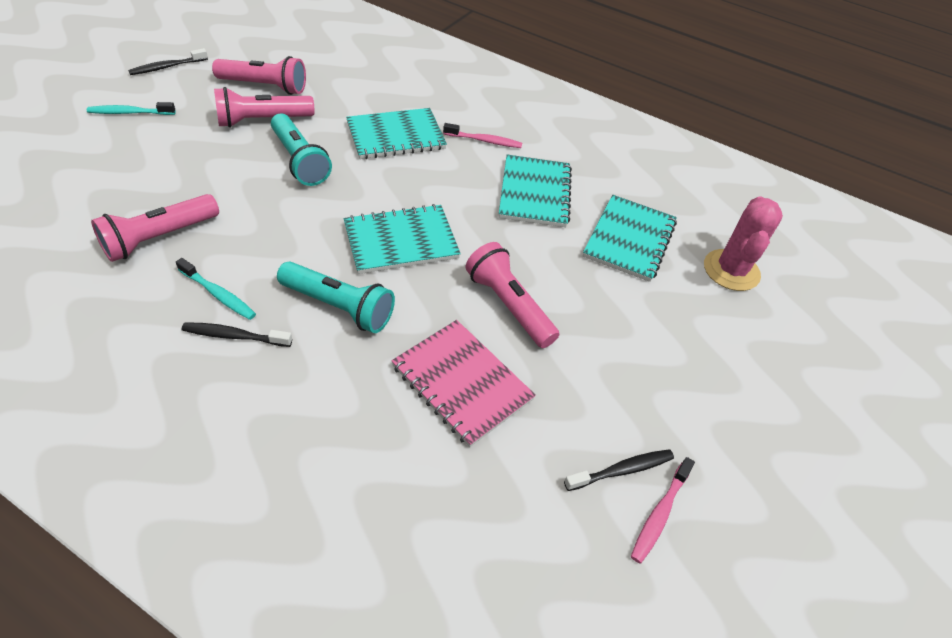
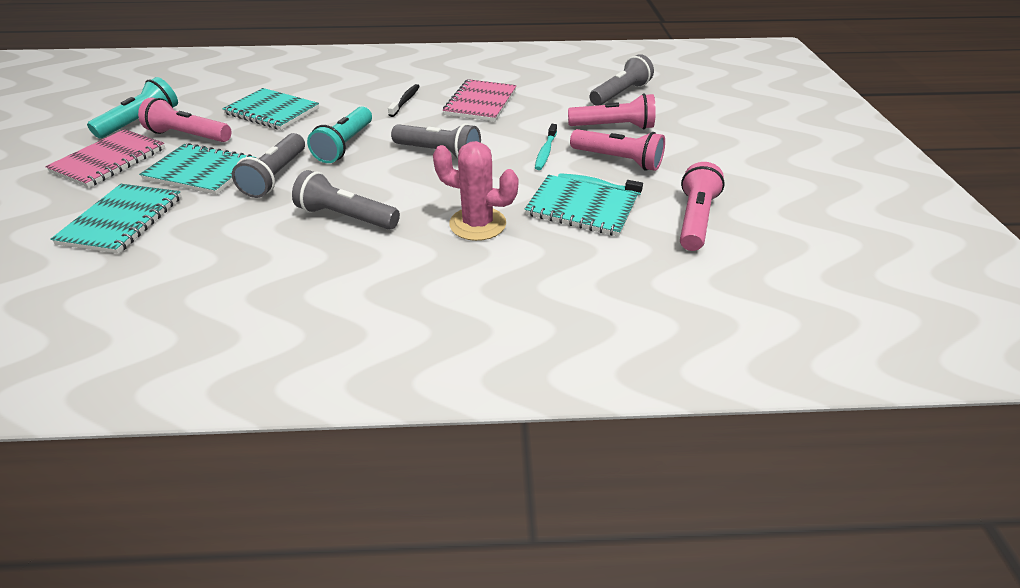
black toothbrush: [128,48,208,75] [182,322,292,347] [564,449,674,491] = 3 -> [388,84,420,117] = 1
grey flashlight: none = 0 -> [232,133,305,198] [292,170,400,230] [391,123,481,158] [590,54,654,106] = 4
pink notebook: [391,320,536,447] = 1 -> [45,129,165,188] [443,79,517,122] = 2
pink toothbrush: [443,123,522,148] [631,457,695,564] = 2 -> none = 0

